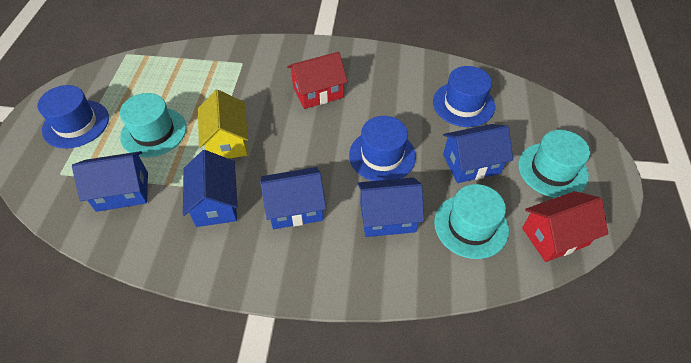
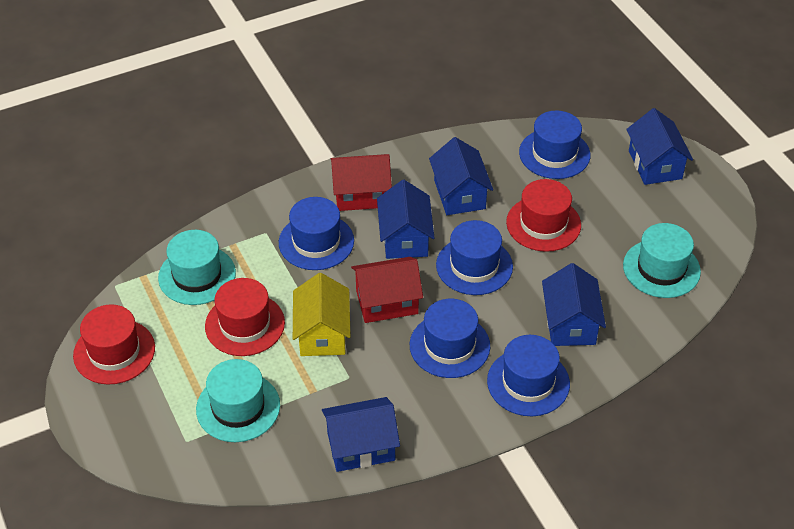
blue hat: [37,85,109,149] [349,116,416,181] [433,66,495,127] = 3 -> [279,197,354,270] [410,299,490,378] [436,220,513,295] [487,335,570,416] [519,111,590,179] = 5
red hat: none = 0 -> [73,304,155,385] [205,278,285,356] [506,179,581,252] = 3

